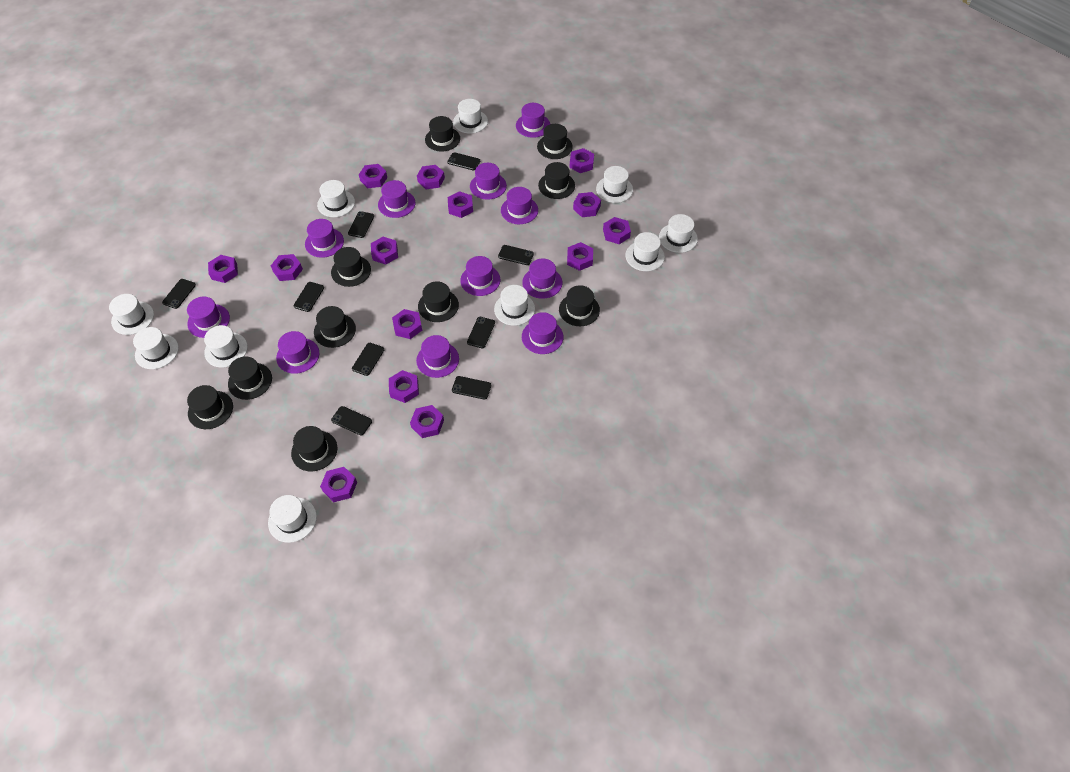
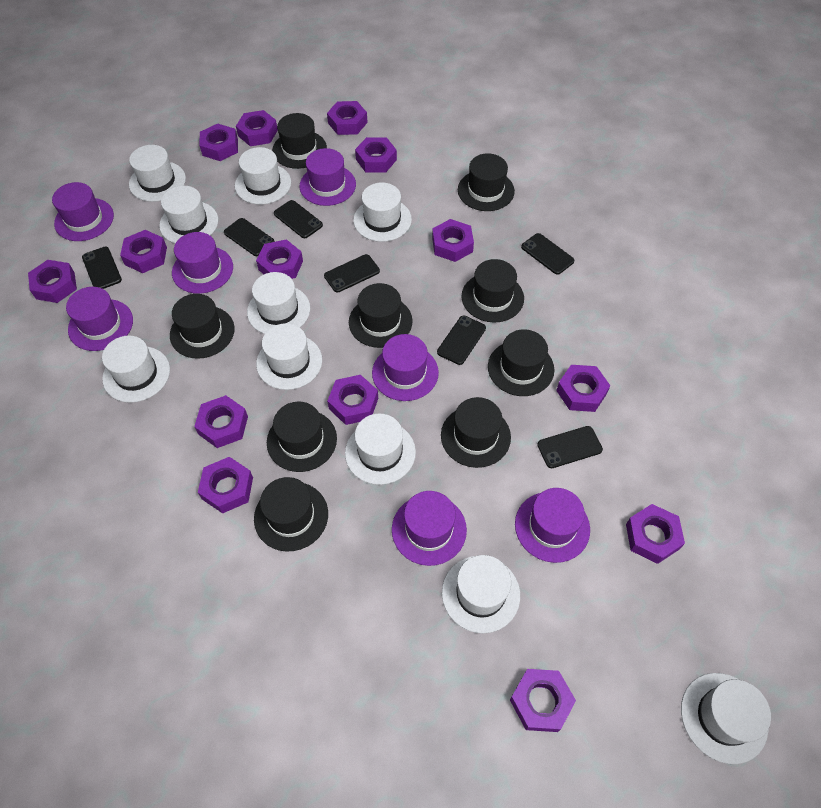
black hat: [187,385,233,429] [228,356,272,400] [291,426,337,471] [314,306,356,348] [331,247,371,287] [418,281,459,322] [425,116,460,151] [537,124,573,159] [538,162,575,199] [559,285,600,326] = 10 -> [170,294,235,359] [254,477,328,552] [267,402,337,472] [272,113,327,169] [349,283,412,348] [441,397,511,468] [458,153,515,211] [461,259,524,323] [488,329,554,396] = 9
black phone: [162,279,196,309] [293,282,324,312] [331,406,372,435] [348,211,374,238] [352,343,384,376] [447,152,480,170] [452,376,491,400] [467,317,495,348] [498,245,534,265] = 9 -> [82,247,122,289] [224,218,275,256] [274,200,323,238] [324,254,380,293] [437,315,486,365] [521,233,574,275] [537,426,603,468] = 7
purple hat: [187,297,230,338] [276,331,319,374] [305,219,344,258] [378,180,416,218] [416,335,459,378] [460,256,500,296] [470,163,507,200] [501,187,538,224] [516,103,550,138] [522,259,562,299] [522,312,563,354] = 11 -> [52,182,114,241] [66,287,133,351] [172,232,233,294] [299,148,356,206] [372,334,439,401] [392,491,467,566] [515,488,590,563] = 7

